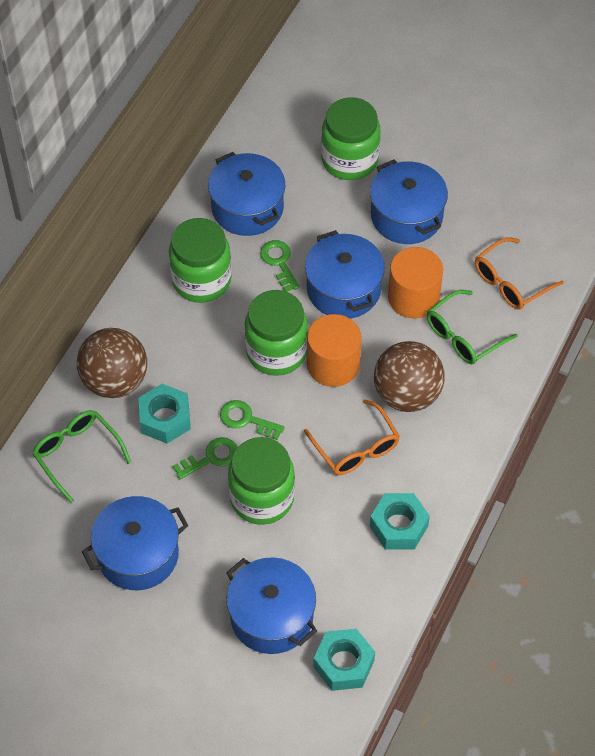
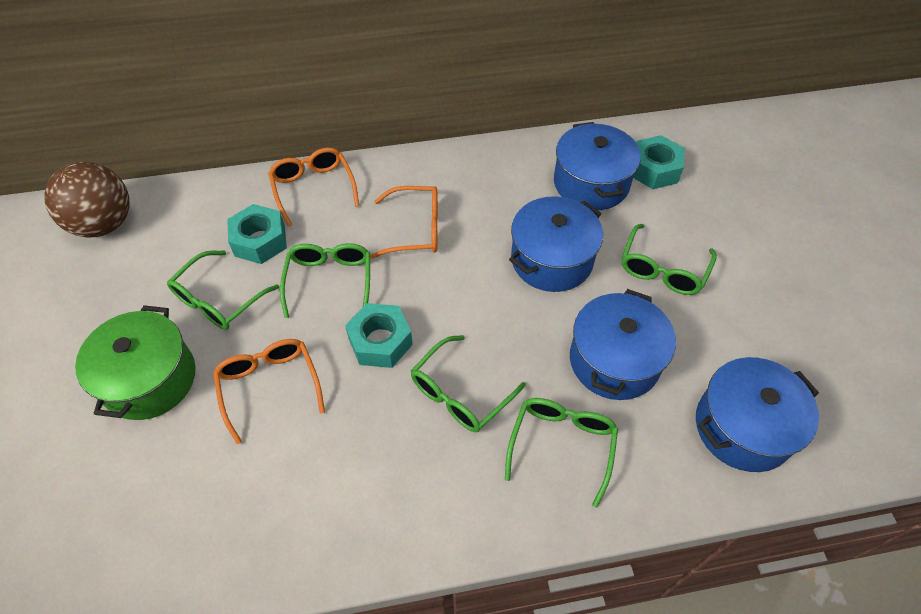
blue pot: [82,496,188,590] [208,152,285,236] [226,557,317,654] [305,230,385,319] [370,160,448,244] = 5 -> [509,196,603,292] [554,122,641,210] [570,289,676,400] [696,357,819,472] = 4
brown ball: [77,328,147,398] [374,341,445,412] = 2 -> [44,162,129,238] = 1
green glasses: [32,410,131,503] [427,290,517,364] = 2 -> [167,251,279,330] [280,243,370,318] [411,335,526,432] [505,398,618,508] [622,224,717,295] = 5
green jar: [169,218,232,303] [228,437,295,525] [244,290,308,376] [321,97,380,180] = 4 -> none = 0
green key: [173,437,238,480] [220,400,285,440] [260,240,300,292] = 3 -> none = 0
green pot: none = 0 -> [75,305,196,420] = 1
orange cylinder: [307,314,362,387] [388,247,443,319] = 2 -> none = 0
orange glasses: [304,399,400,475] [475,237,564,310] = 2 -> [213,339,325,444] [268,148,359,226] [370,186,438,258] = 3

